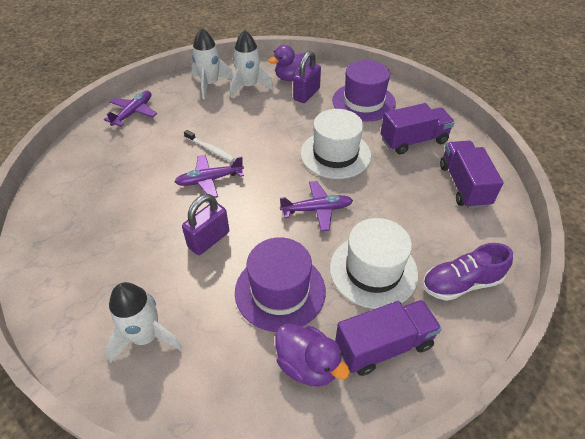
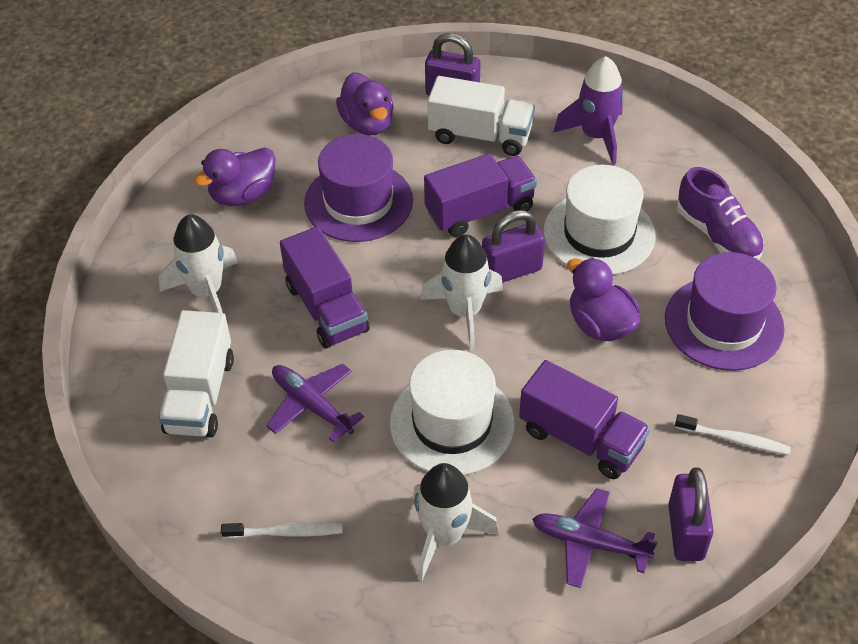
purple duck: [268,45,310,81] [275,324,350,387] = 2 -> [194,147,276,206] [336,72,394,136] [567,258,640,341] = 3
purple padlock: [182,194,229,255] [293,51,321,103] = 2 -> [425,33,480,95] [482,210,545,283] [668,467,713,561] = 3
purple plane: [104,91,157,127] [175,155,244,198] [280,181,353,231] = 3 -> [266,364,364,443] [532,488,658,588] = 2
purple rocket: none = 0 -> [553,56,625,165] = 1
white toothbrush: [184,130,235,162] = 1 -> [221,522,343,539] [675,414,791,455] = 2
white truck: none = 0 -> [159,310,234,437] [428,76,535,156] = 2

